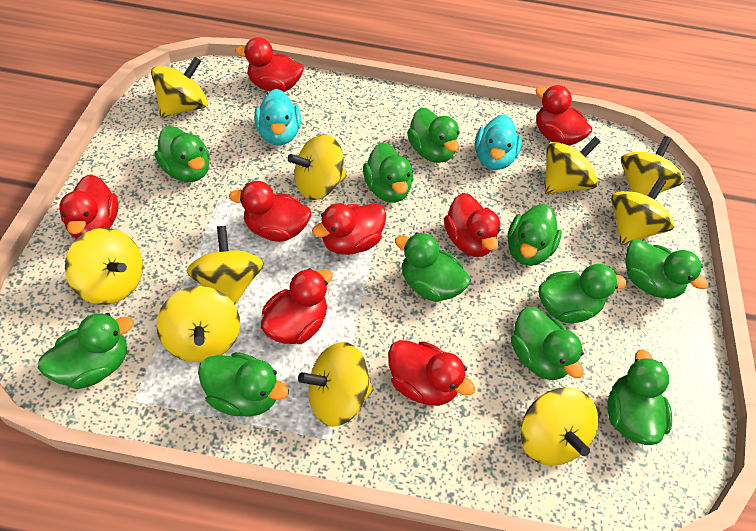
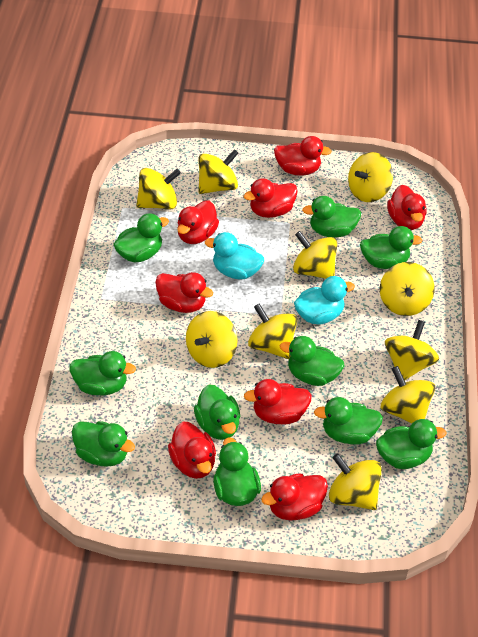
green duck: [38,313,134,389] [155,126,209,182] [198,352,289,417] [363,142,413,203] [395,232,471,302] [407,107,460,163] [507,204,562,266] [511,307,584,380] [539,264,627,323] [607,349,672,445] [625,239,708,299] = 11 -> [69,351,136,395] [72,421,135,467] [113,213,169,262] [194,385,240,440] [213,437,261,506] [280,336,344,386] [302,196,361,238] [314,397,383,445] [360,226,422,269] [376,419,446,469] = 10

